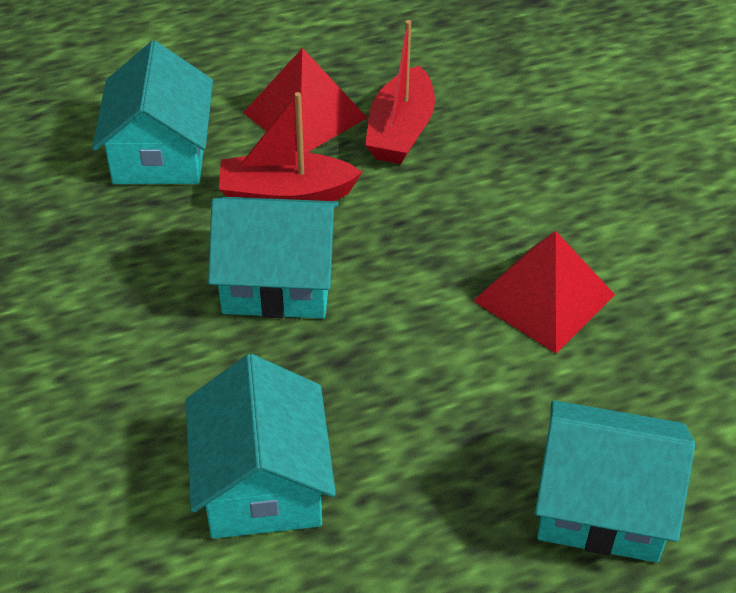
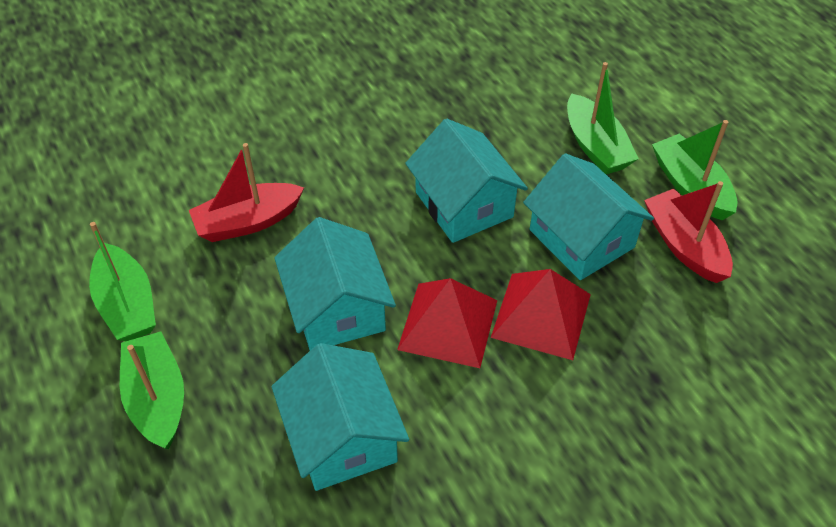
green boat: none = 0 -> [89,222,156,341] [120,331,184,449] [567,62,639,175] [652,120,737,220] = 4

